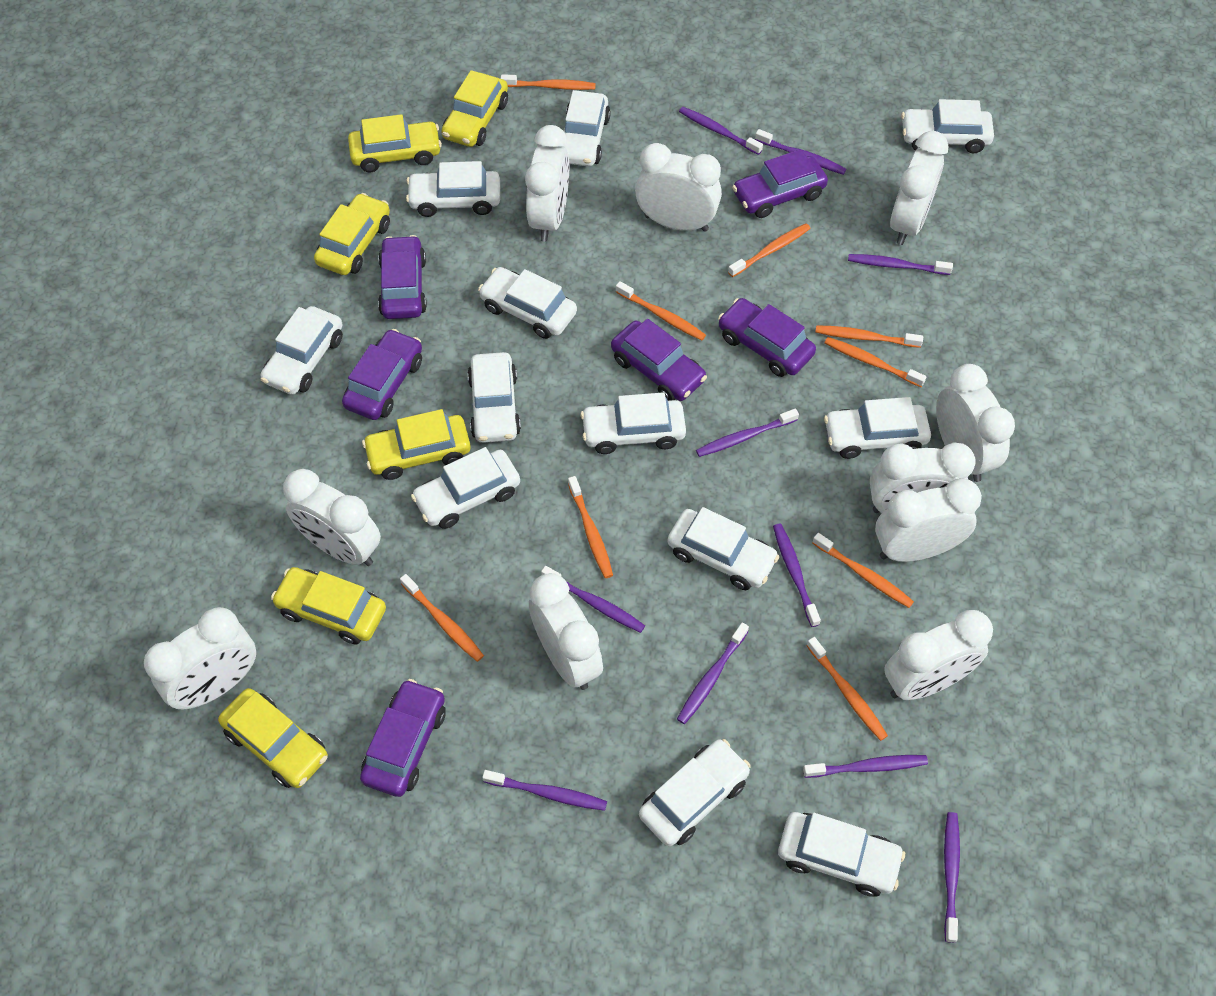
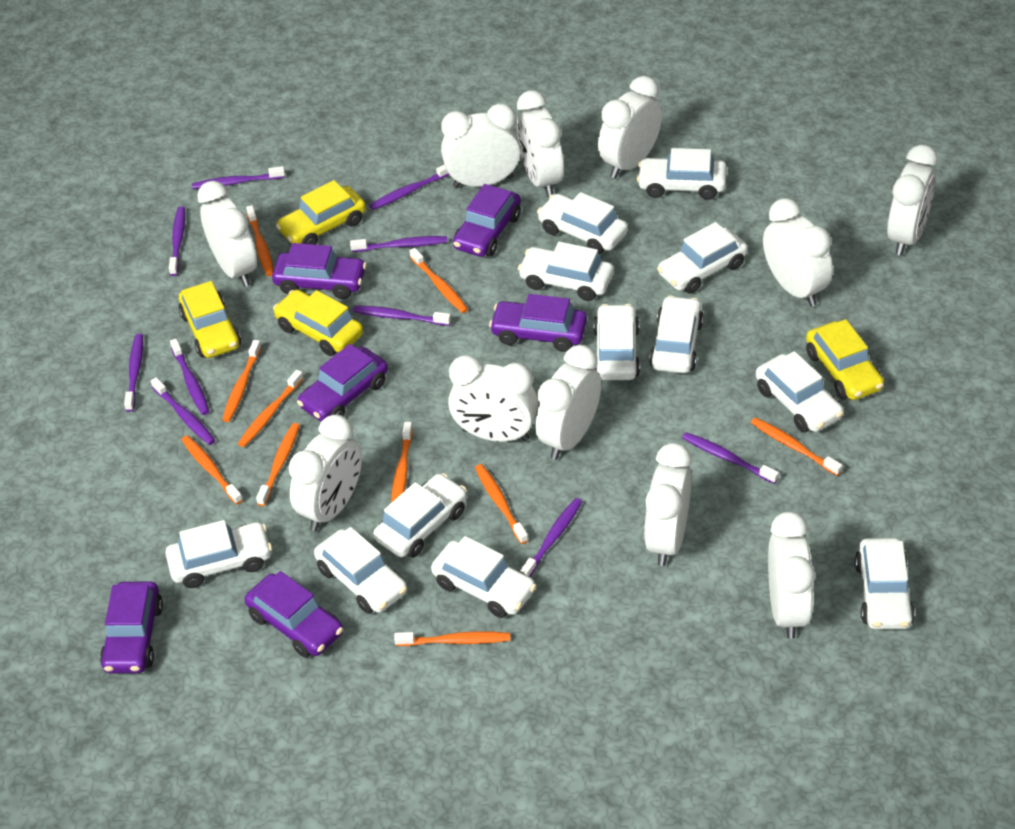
orange toothbrush: [400,574,484,662] [501,74,596,90] [568,476,613,578] [616,281,706,341] [728,223,811,277] [806,637,888,741] [813,533,914,608] [815,325,923,348] [824,337,926,387] = 9 -> [182,435,243,505] [222,340,261,422] [238,370,304,447] [246,205,273,276] [256,423,300,506] [391,422,413,503] [394,632,510,646] [409,248,468,313] [475,464,528,544] [751,417,842,476] = 10
white clock: [144,607,256,709] [283,469,381,566] [525,125,569,241] [529,573,603,690] [635,143,722,232] [870,442,976,513] [875,478,982,562] [884,610,993,700] [890,131,949,245] [936,364,1015,482] = 10 -> [197,181,257,287] [289,414,362,531] [441,103,521,188] [448,355,538,442] [517,90,564,197] [536,345,601,460] [598,76,662,178] [644,443,692,566] [763,198,833,306] [768,511,815,639] [887,145,938,255] = 11
yellow car: [218,688,328,788] [271,567,386,645] [314,193,390,275] [348,114,442,172] [362,409,471,480] [441,70,508,147] = 6 -> [179,281,241,358] [273,289,363,356] [276,180,366,245] [806,319,884,400] = 4

